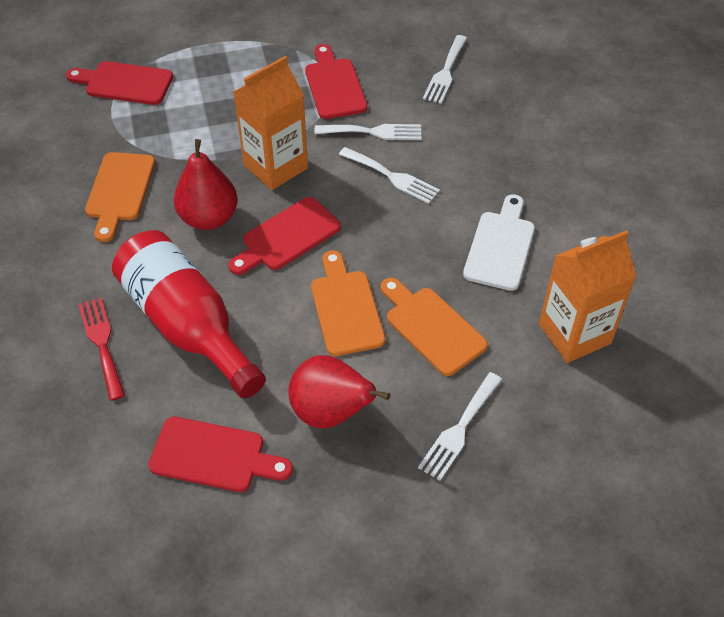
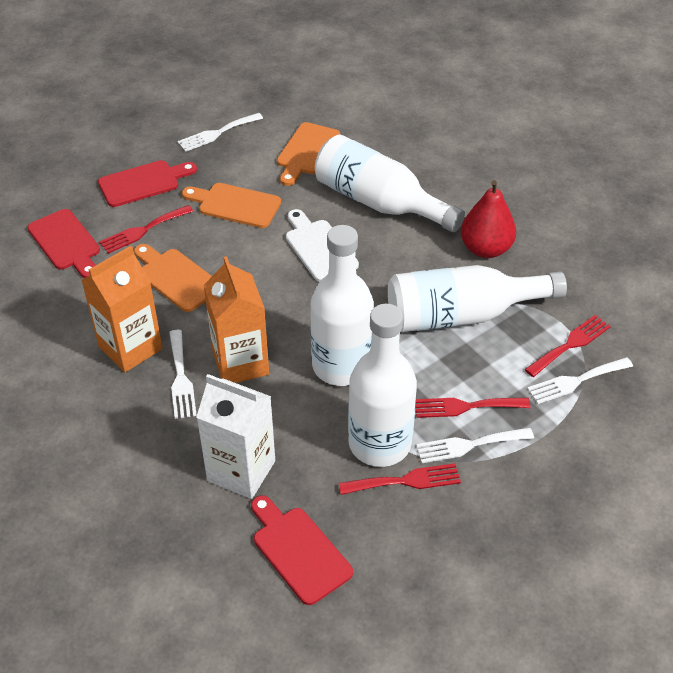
red bottle: [112,230,266,398] = 1 -> none = 0
red cutting board: [66,61,173,105] [148,417,293,492] [228,197,341,275] [305,44,367,119] = 4 -> [27,209,100,278] [98,160,197,207] [251,495,353,605] = 3
red fork: [79,298,125,401] = 1 -> [99,205,193,254] [339,463,461,495] [415,398,530,418] [525,315,611,377] = 4
red pear: [174,139,238,230] [288,355,390,428] = 2 -> [461,180,516,258] = 1
white bottle: none = 0 -> [311,225,374,386] [315,134,465,232] [348,304,417,467] [388,265,567,332] = 4
white carton: none = 0 -> [196,374,275,499] = 1

